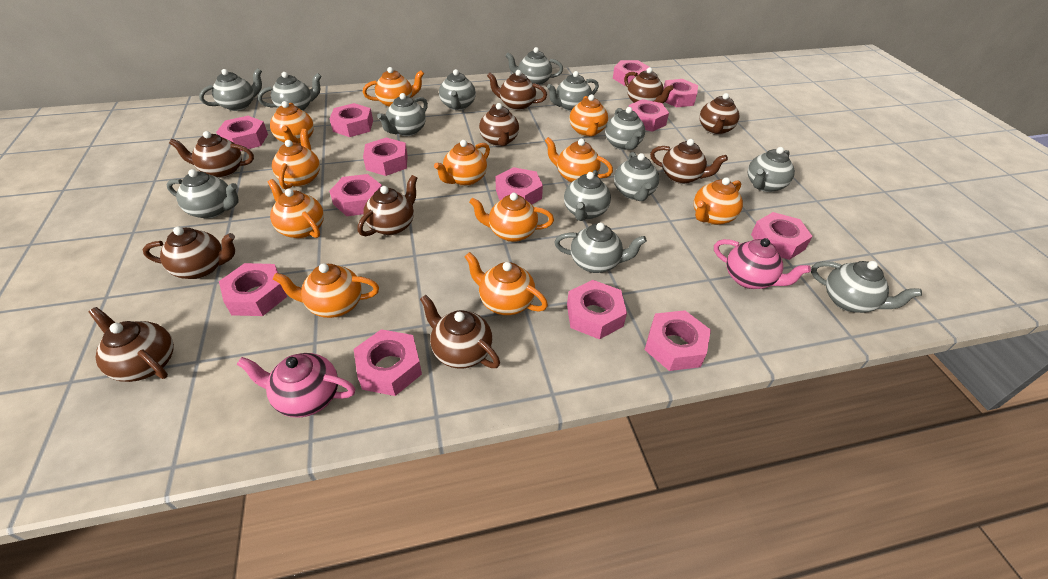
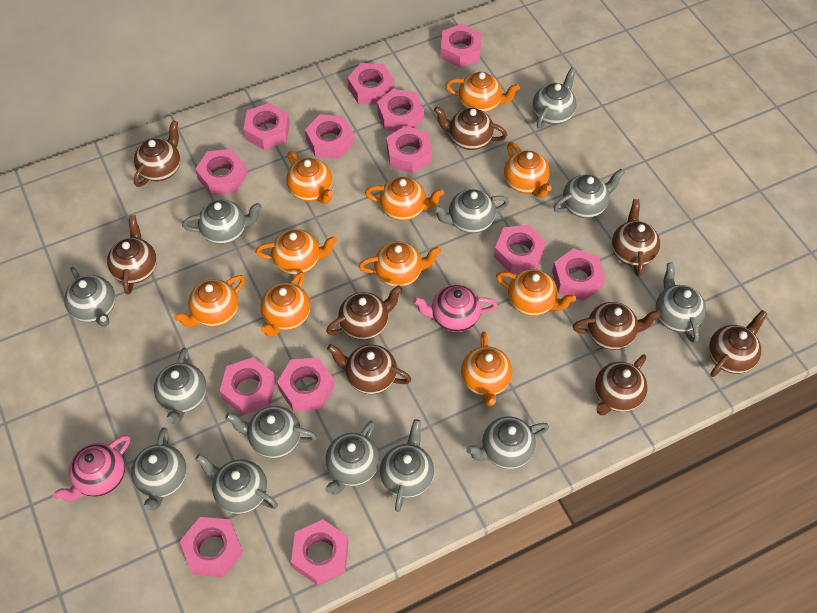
brown teapot: [89,307,174,382] [142,226,235,279] [169,131,254,178] [357,175,418,236] [420,295,500,369] [479,103,519,146] [487,70,547,110] [624,67,674,103] [650,139,728,184] [699,93,739,135] = 10 -> [107,215,157,295] [134,120,180,187] [326,285,402,340] [327,344,411,394] [434,106,507,150] [573,302,661,350] [595,355,647,415] [612,199,660,277] [709,310,768,377] = 9
orange teapot: [268,179,324,239] [270,101,314,144] [272,129,320,189] [273,263,379,318] [363,67,424,107] [434,140,490,186] [465,252,548,315] [469,193,554,242] [545,137,613,182] [569,94,608,137] [694,177,743,225] = 11 -> [174,275,245,327] [256,229,337,275] [260,271,310,337] [286,151,333,204] [359,241,441,287] [365,177,444,221] [445,72,520,113] [461,332,512,406] [496,269,576,316] [504,142,552,198] = 10

